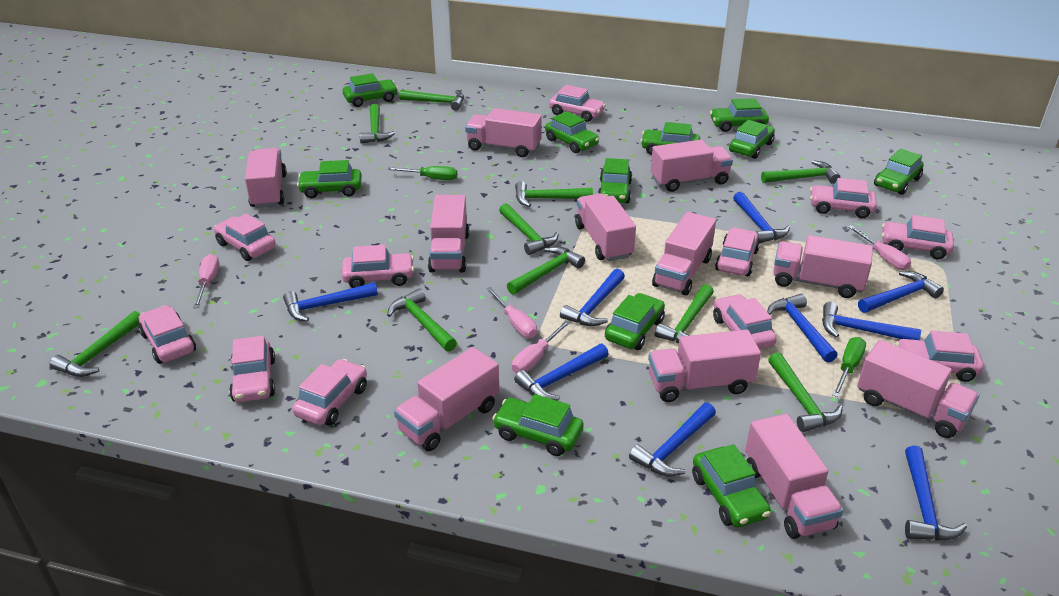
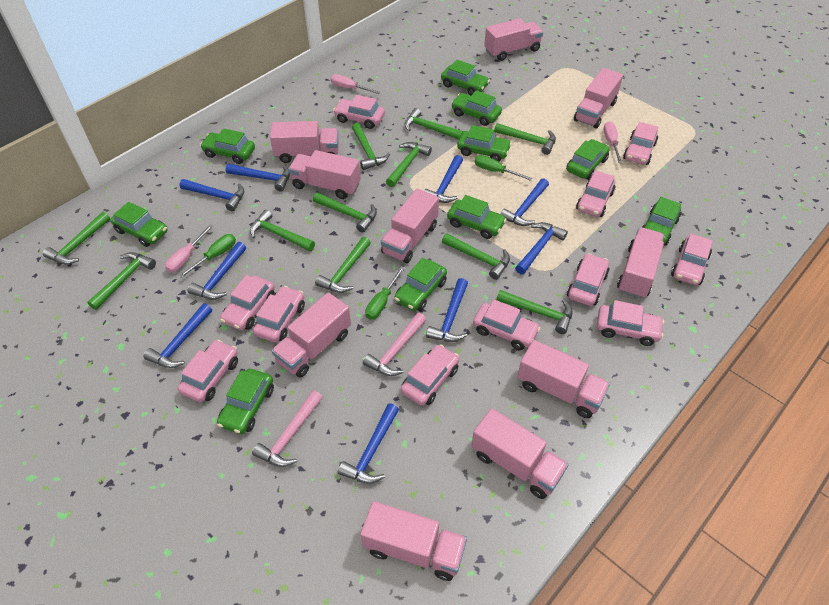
green car: [297,160,362,198] [343,73,398,107] [492,394,583,456] [545,111,600,153] [598,158,632,203] [605,293,665,350] [641,122,700,155] [692,444,771,527] [710,98,769,132] [729,120,775,159] [874,149,924,195] = 11 -> [110,202,168,247] [200,128,255,164] [217,369,274,434] [395,258,447,311] [441,60,490,95] [447,195,507,239] [451,90,502,126] [458,125,512,162] [566,139,610,180] [642,197,681,245] = 10
green hammer: [49,311,140,377] [360,104,395,144] [387,288,457,352] [399,90,464,110] [499,203,559,255] [507,246,585,295] [515,181,593,207] [655,284,714,344] [761,160,840,184] [768,352,843,432] = 10 -> [43,212,110,265] [87,252,156,310] [250,210,315,251] [313,192,377,233] [315,237,371,293] [352,123,390,170] [386,142,432,187] [404,108,463,140] [442,233,510,280] [494,123,556,155] [496,290,572,334] = 11
green screwdriver: [387,166,457,180] [833,337,866,397] = 2 -> [179,234,236,278] [365,266,405,319] [475,155,533,181] = 3
pink hammer: none = 0 -> [252,390,323,467] [363,313,426,376] = 2
pink screwdriver: [193,254,219,308] [486,287,537,338] [512,320,571,374] [848,225,911,270] = 4 -> [165,225,213,273] [331,74,381,94] [604,122,622,163] = 3
pink truck: [245,148,287,208] [394,347,499,451] [428,195,469,273] [465,108,542,157] [575,193,636,261] [648,330,761,402] [651,140,733,192] [652,212,716,295] [745,414,844,539] [773,235,873,298] [857,340,979,438] = 11 -> [270,121,339,163] [272,293,351,378] [288,150,361,199] [360,501,467,581] [381,188,439,263] [471,408,569,499] [484,18,543,61] [517,340,610,418] [574,68,623,128] [617,227,664,299] = 10

